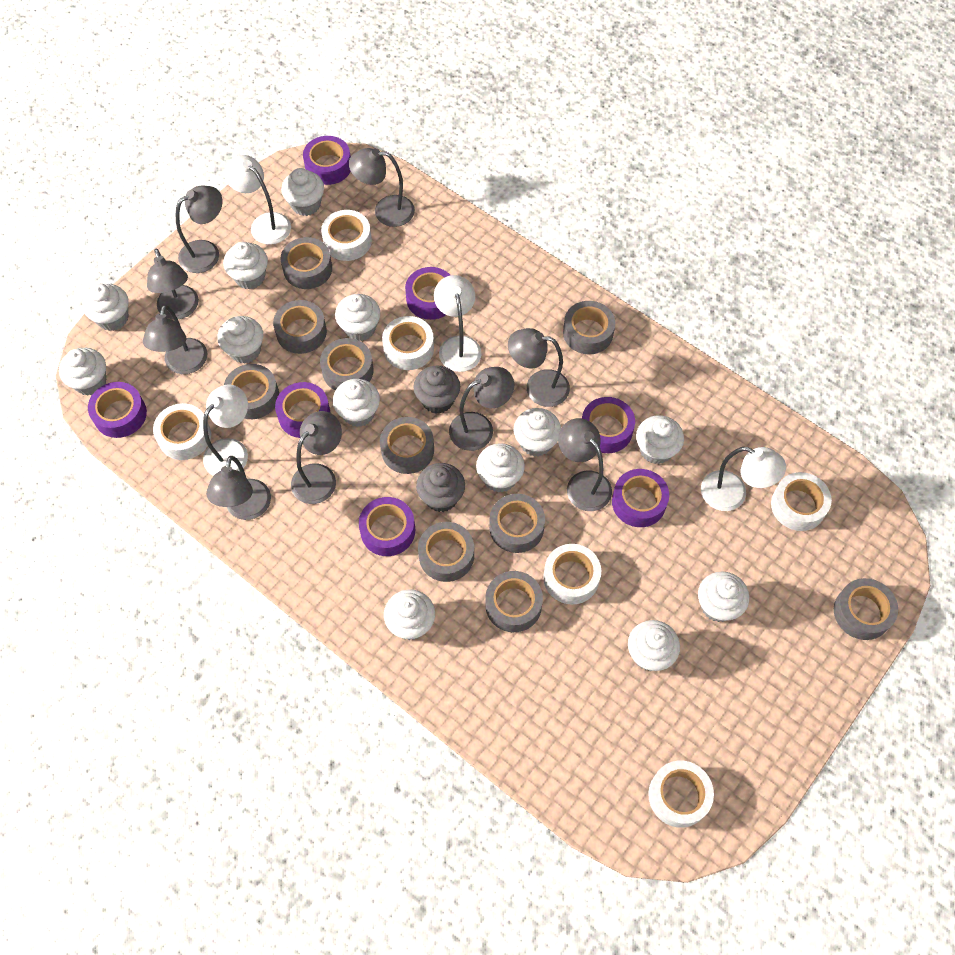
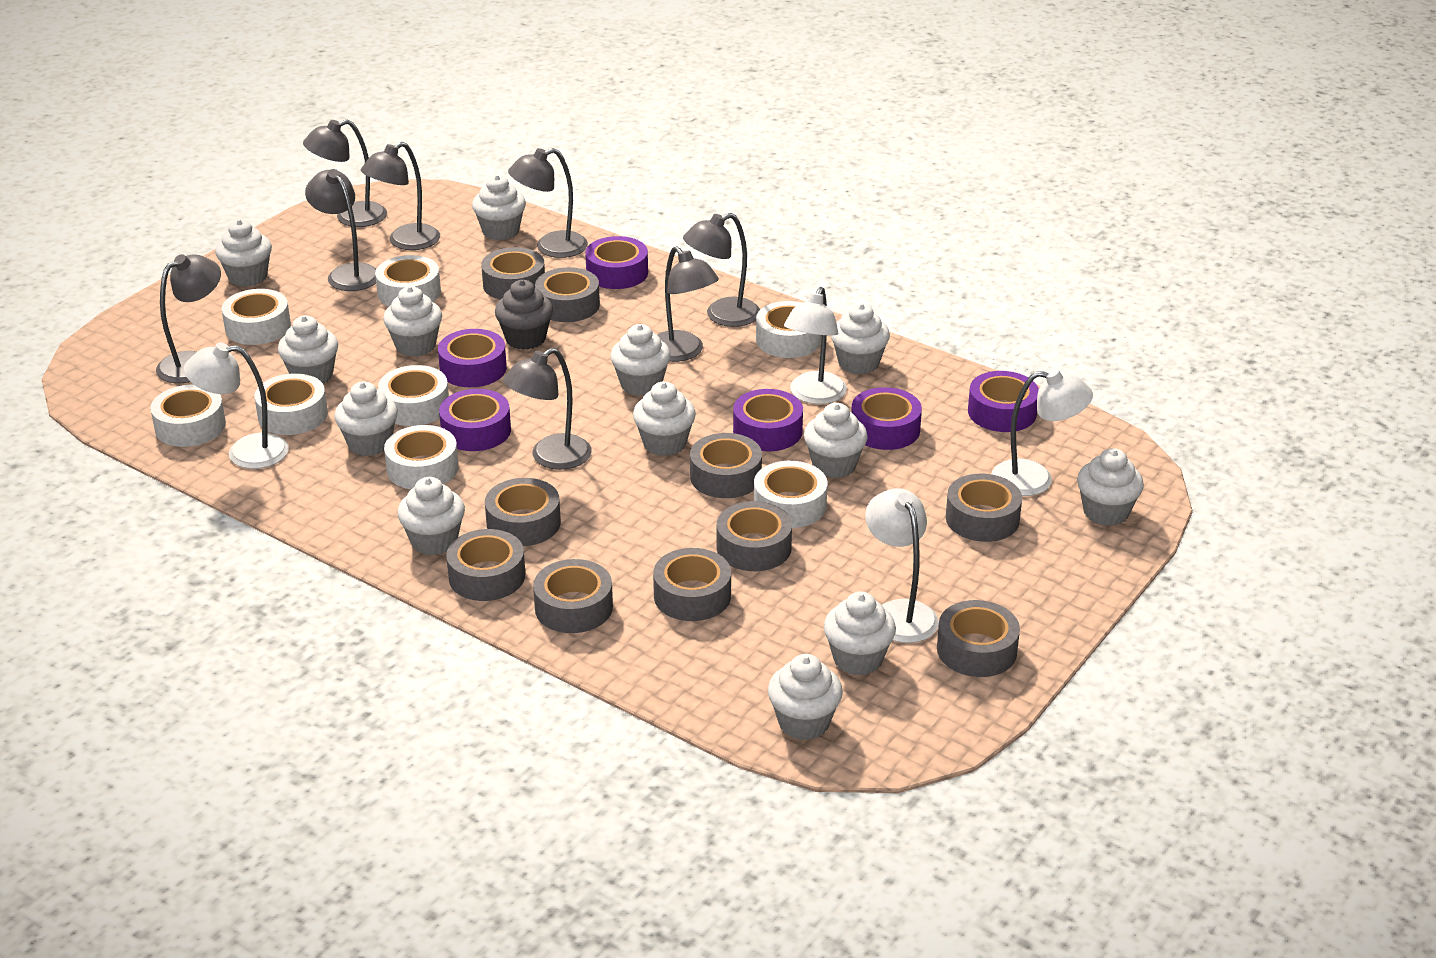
grey cupcake: [413,365,460,414] [416,463,465,512] = 2 -> [495,280,553,350] = 1
grey lamp: [143,305,207,374] [147,249,199,319] [175,186,222,273] [206,456,271,520] [291,411,342,504] [349,148,415,227] [449,367,514,451] [508,328,570,407] [558,418,612,511] = 9 -> [156,254,221,383] [303,120,387,227] [305,169,377,291] [361,142,440,250] [503,348,592,470] [508,148,588,258] [657,246,719,362] [683,213,760,327] = 8
purple tape: [88,382,147,438] [275,382,331,438] [303,136,351,185] [359,497,415,556] [405,267,450,320] [582,397,635,453] [612,469,669,527] = 7 -> [438,329,507,387] [439,389,511,451] [585,236,648,289] [733,389,803,451] [851,387,922,450] [968,371,1039,432] = 6
white tape: [153,403,211,460] [321,210,372,261] [382,316,434,370] [543,544,601,604] [648,761,714,828] [771,472,832,531] = 6 -> [150,384,226,447] [222,289,291,345] [255,373,328,435] [375,255,441,306] [378,365,449,426] [384,425,459,489] [754,461,827,528] [756,301,821,358] = 8

